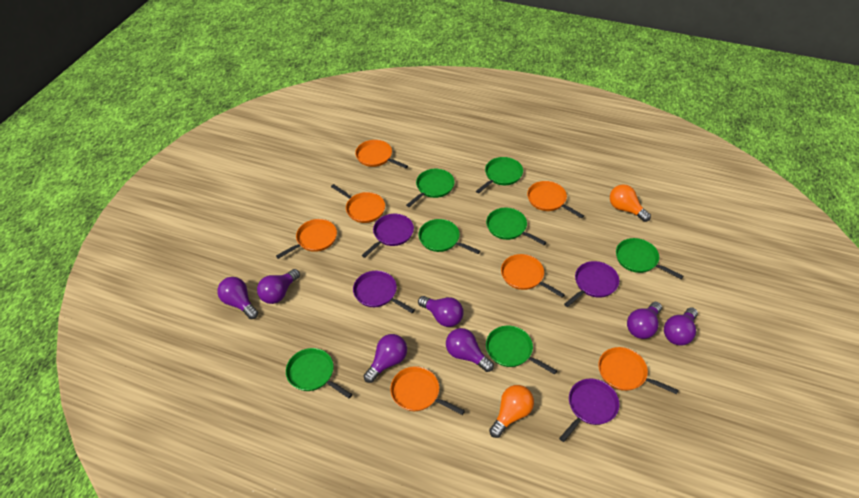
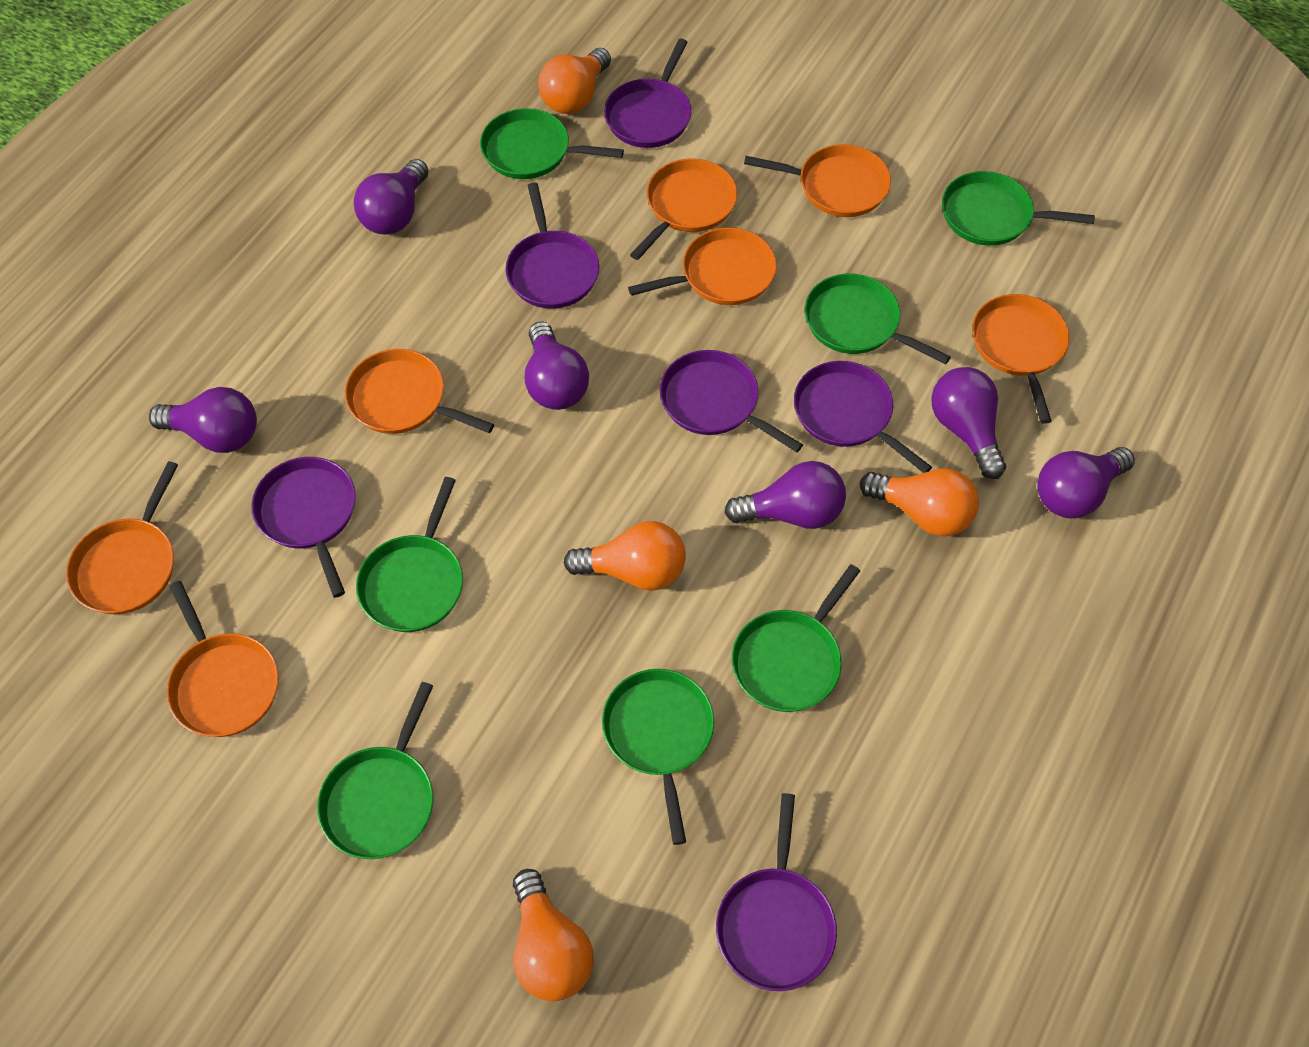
orange light bulb: [489,385,534,438] [610,184,651,222] = 2 -> [513,869,593,1001] [538,48,611,114] [564,521,686,591] [860,468,979,536] = 4
purple light bulb: [217,277,258,319] [257,269,300,304] [364,334,407,383] [418,296,464,327] [446,328,494,372] [627,302,662,339] [664,307,698,346] = 7 -> [149,387,257,453] [354,159,429,235] [525,321,589,410] [724,461,846,529] [931,367,1006,479] [1037,447,1135,518] = 6
purple pan: [353,271,415,313] [362,214,414,258] [559,379,620,442] [564,261,619,307] = 4 -> [252,457,356,598] [505,183,600,309] [604,38,692,148] [660,350,803,452] [716,793,837,991] [794,361,932,473] = 6

